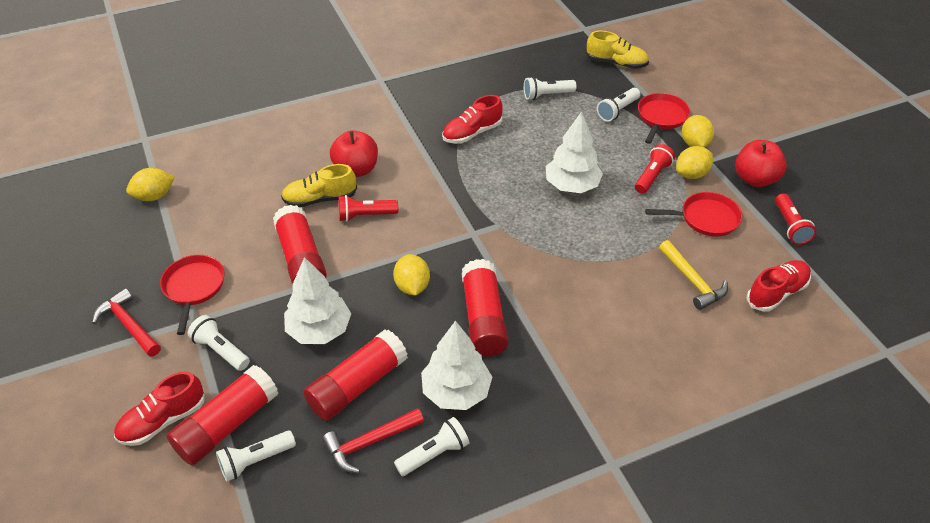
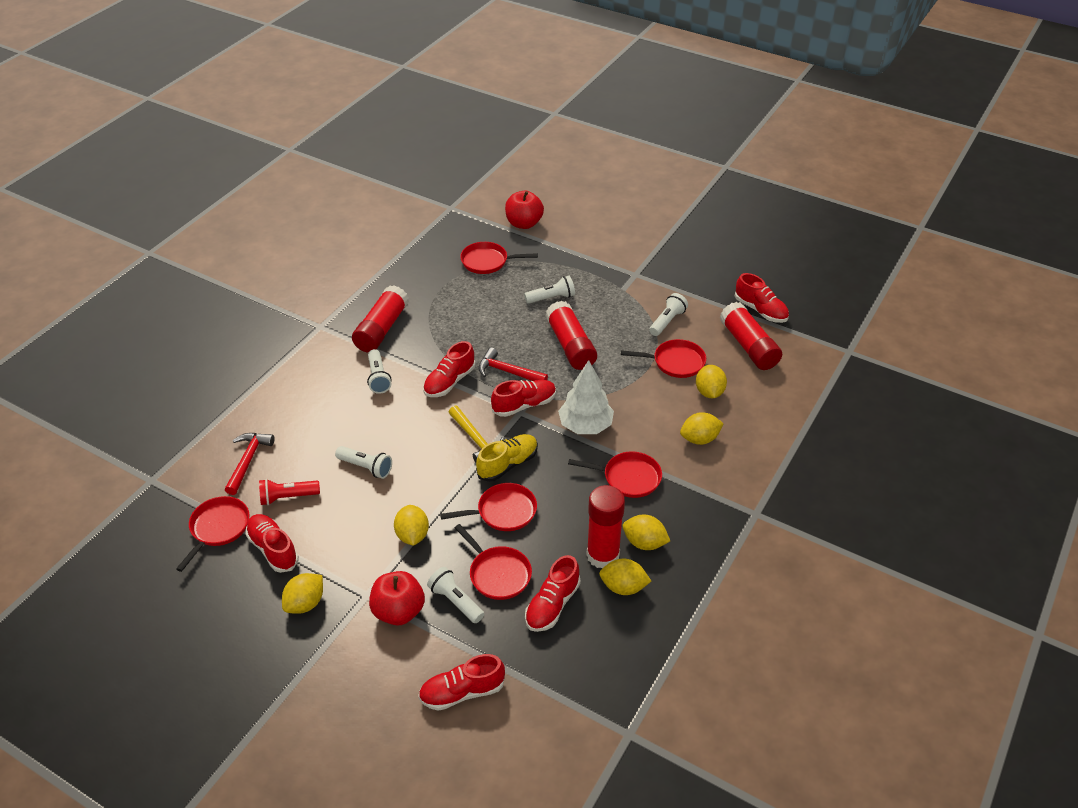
red flashlight: [339,195,398,222] [635,144,675,194] [775,193,816,245] = 3 -> [259,479,320,505] = 1
red pan: [160,255,224,335] [638,93,690,144] [645,192,742,237] = 3 -> [176,496,250,572] [440,483,537,531] [455,524,532,600] [460,242,538,274] [568,451,662,498] [621,339,706,378] = 6
red shoe: [114,371,204,446] [442,95,502,144] [746,260,811,312] = 3 -> [245,514,299,573] [418,654,505,711] [423,341,476,397] [491,380,556,417] [525,555,581,632] [735,273,789,323] = 6
white tree: [284,257,351,344] [421,321,492,410] [546,111,603,193] = 3 -> [558,360,614,434] = 1
yellow lemon: [126,168,175,201] [393,254,430,295] [676,146,713,179] [682,115,714,147] = 4 -> [282,573,323,614] [394,505,429,546] [599,559,651,595] [623,515,670,550] [680,412,724,445] [696,365,727,398] = 6
yellow shoe: [281,164,357,207] [586,31,649,69] = 2 -> [476,434,538,482] = 1

